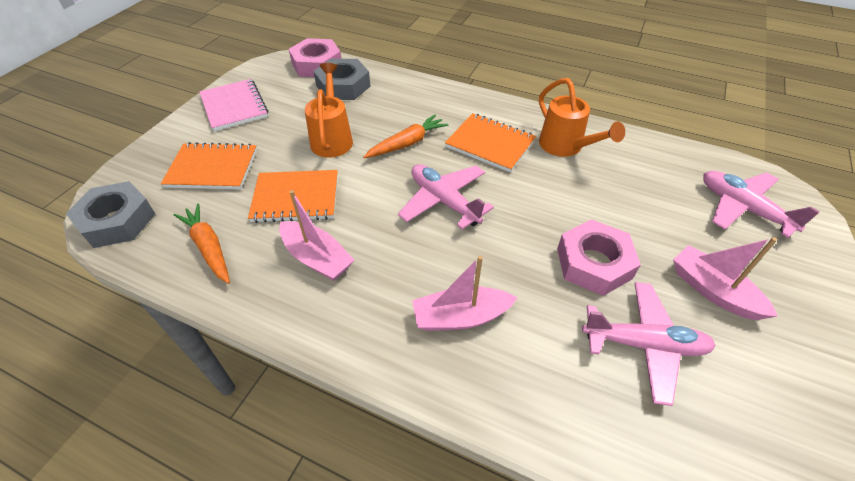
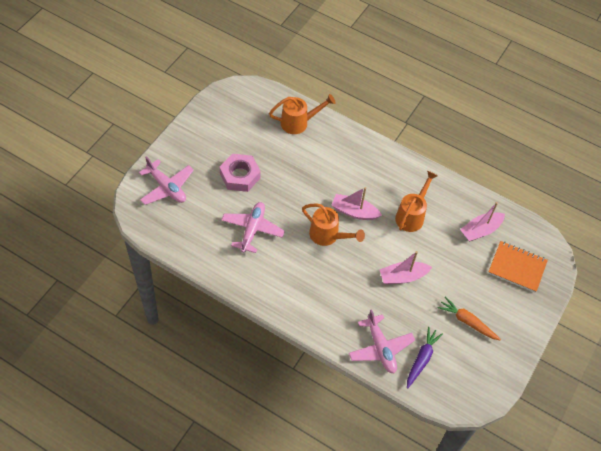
grey nut: [66,181,155,248] [313,59,371,100] = 2 -> none = 0
orange carrot: [173,203,230,284] [363,115,448,158] = 2 -> [438,297,501,341] = 1
orange notebook: [161,142,257,190] [248,170,338,223] [445,113,536,172] = 3 -> [488,241,548,293] = 1
orange watering can: [305,63,353,158] [539,78,625,157] = 2 -> [269,94,336,134] [302,203,365,246] [395,171,438,232] = 3
pink notebook: [199,79,268,131] = 1 -> none = 0
pink nut: [289,38,342,77] [557,219,641,296] = 2 -> [220,154,261,192] = 1
purple carrot: none = 0 -> [407,327,443,389] = 1

